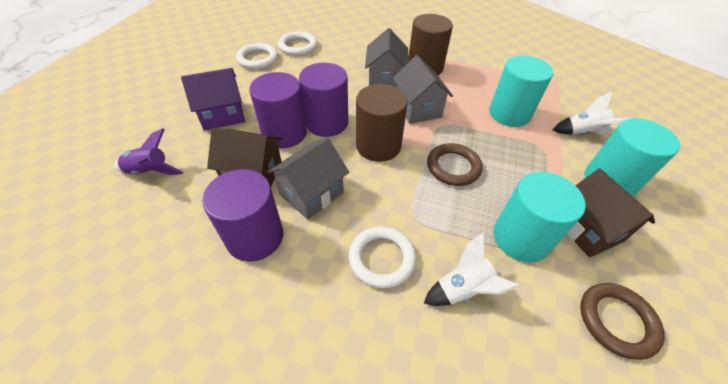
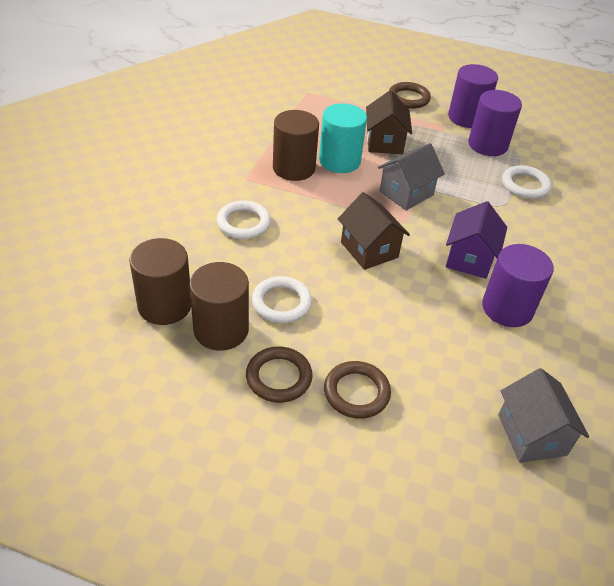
brown cylinder: [356,84,408,162] [408,14,453,75] = 2 -> [129,238,191,325] [189,262,249,351] [273,110,319,181] = 3
brown ring: [427,143,482,186] [580,283,665,360] = 2 -> [246,347,313,403] [324,361,391,419] [389,82,431,109] = 3
grey house: [267,137,349,220] [365,28,409,87] [393,55,453,124] = 3 -> [378,143,445,211] [498,368,589,463] = 2
purple rocket: [115,128,184,175] = 1 -> none = 0
turquoise cylinder: [489,55,553,127] [494,172,586,262] [584,118,680,196] = 3 -> [319,103,367,173] = 1
white rocket: [424,233,520,306] [553,92,630,135] = 2 -> none = 0

